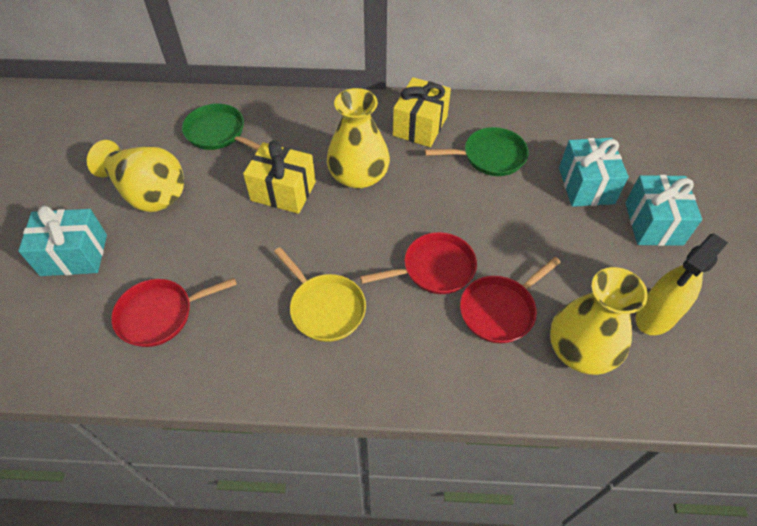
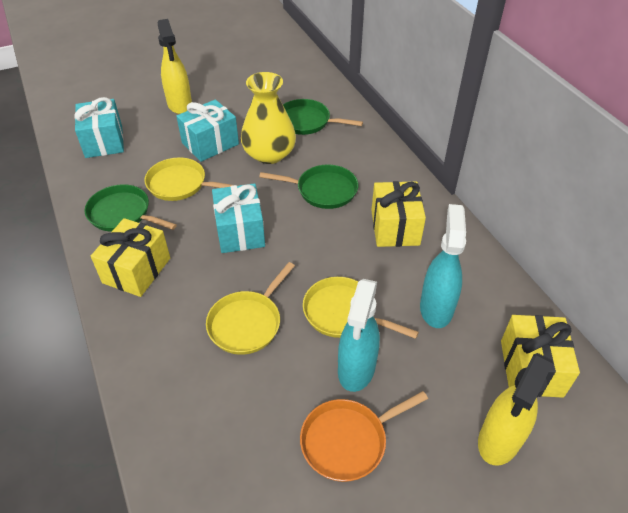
green pan: [182,104,261,150] [425,127,529,176] = 2 -> [85,184,177,231] [259,164,358,209] [283,99,363,135] = 3
orange pan: none = 0 -> [300,391,428,482] = 1
red pan: [111,278,237,347] [360,232,477,294] [460,257,561,344] = 3 -> none = 0
turquoise spray bottle: none = 0 -> [338,279,380,392] [420,204,466,328] = 2
yellow gift: [243,140,316,214] [393,77,451,147] = 2 -> [91,218,170,297] [371,181,426,247] [501,315,580,398] = 3
yellow pan: [274,247,366,342] = 1 -> [144,157,238,201] [206,262,295,355] [303,277,419,339] = 3
yellow spray bottle: [636,234,728,335] = 1 -> [158,19,192,114] [478,353,553,466] = 2
yellow vase: [87,140,184,212] [327,88,390,189] [550,267,648,375] = 3 -> [241,72,296,164] = 1

